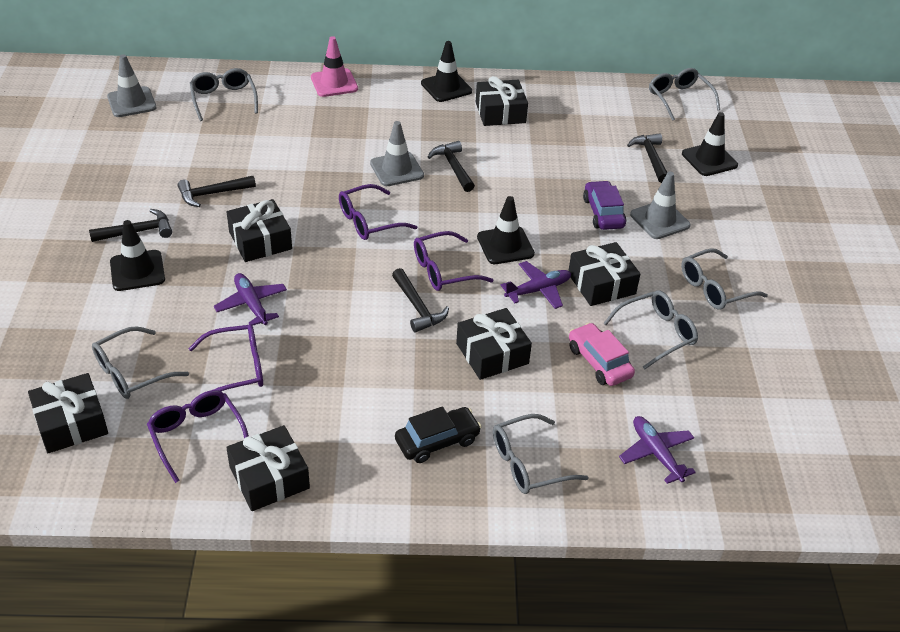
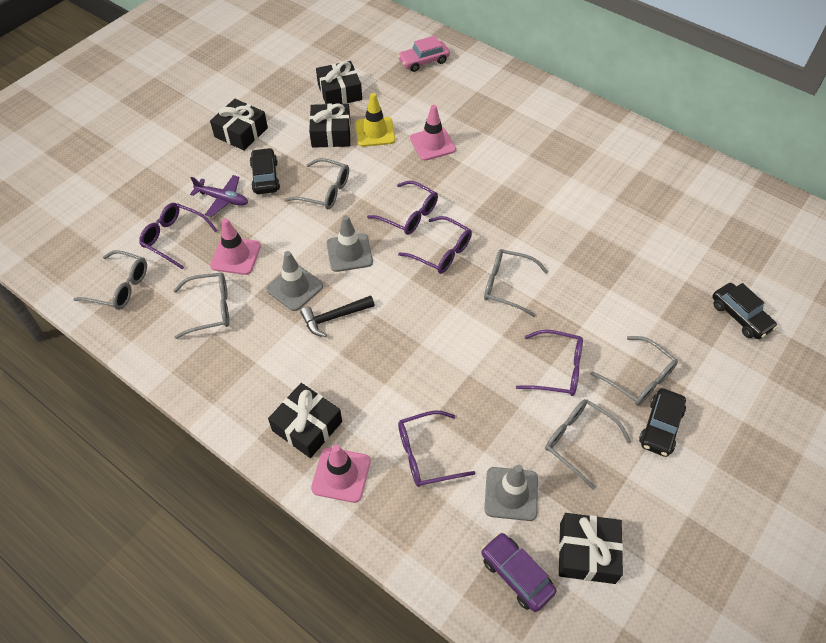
black car: [395,406,481,463] = 1 -> [250,148,280,194] [639,388,686,457] [712,283,777,339] = 3
black gift: [28,373,108,453] [226,425,310,511] [227,199,292,262] [456,308,532,380] [476,76,528,126] [568,242,640,306] = 6 -> [210,99,268,150] [268,383,342,458] [309,103,351,148] [316,61,362,104] [559,513,623,584] = 5
black hammer: [89,209,172,242] [178,176,256,207] [392,268,449,333] [428,141,475,192] [627,133,667,183] = 5 -> [300,295,375,337] = 1
black traffic cone: [110,220,165,291] [421,41,472,102] [477,196,535,264] [682,112,738,176] = 4 -> none = 0
pink traffic cone: [311,36,358,97] = 1 -> [210,218,261,275] [311,445,370,503] [410,105,456,161] = 3
purple glasses: [147,390,249,483] [188,324,263,391] [339,184,417,240] [414,231,493,291] = 4 -> [139,203,218,270] [367,181,438,235] [398,216,472,274] [398,411,475,487] [516,330,583,396] = 5
purple plane: [214,273,287,326] [501,261,571,309] [619,416,696,484] = 3 -> [190,175,248,217] = 1
yellow traffic cone: none = 0 -> [355,93,395,147] = 1

